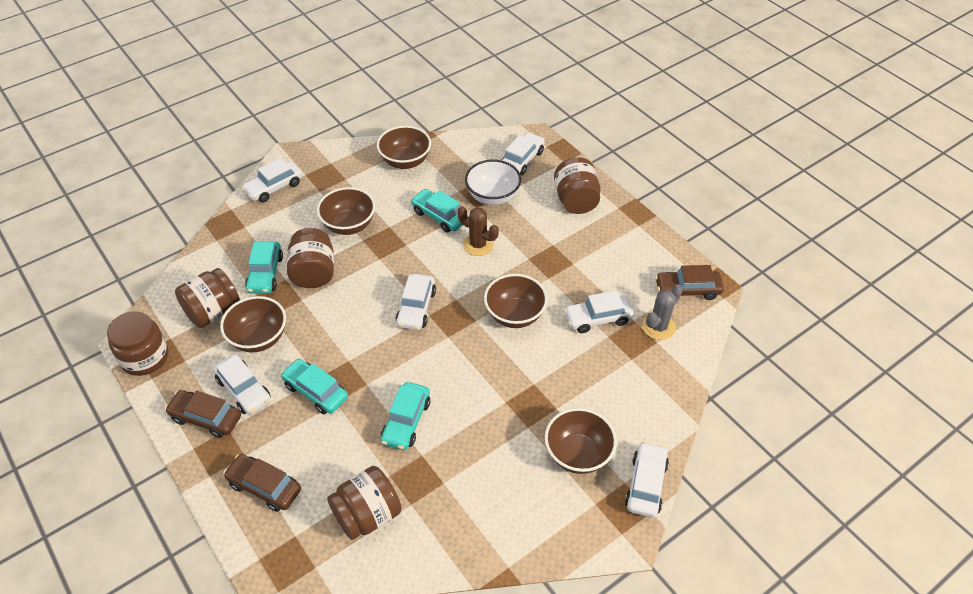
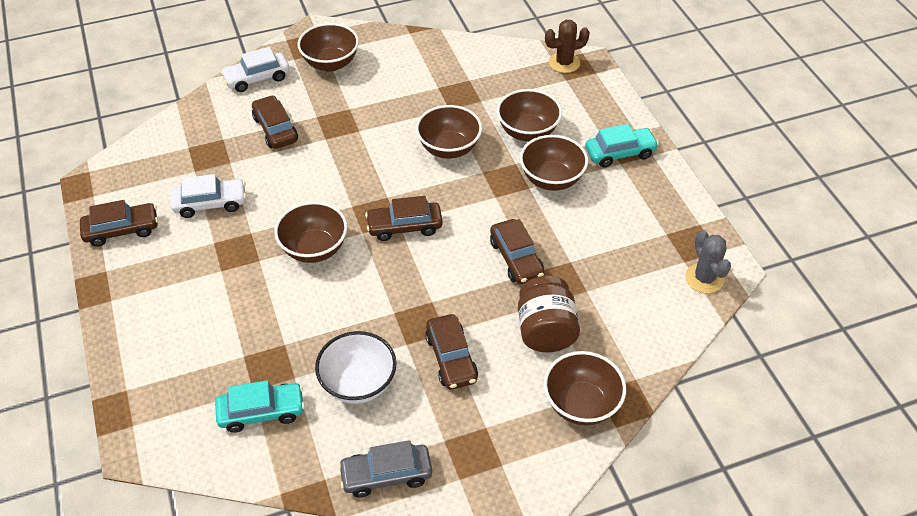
brown bowl: [220,296,286,352] [317,187,375,235] [377,126,431,169] [484,274,548,328] [545,408,617,474] = 5 -> [274,201,347,263] [297,23,359,72] [416,105,482,159] [497,89,562,141] [520,135,588,191] [544,351,626,425] = 6
brown car: [165,390,241,438] [223,454,301,512] [655,265,724,300] = 3 -> [80,200,158,247] [252,95,298,149] [365,196,443,241] [425,314,478,390] [490,219,544,284] = 5
brown jar: [107,311,168,376] [175,268,240,328] [287,228,334,288] [327,466,402,540] [554,157,600,214] = 5 -> [518,276,580,352] = 1
grey car: none = 0 -> [338,440,432,498] = 1
turquoise car: [245,241,283,294] [281,359,348,414] [381,382,430,450] [411,189,468,233] = 4 -> [215,380,305,433] [585,124,659,168] = 2
white car: [213,354,271,415] [242,158,303,203] [396,274,436,330] [502,132,545,175] [564,290,634,333] [625,441,669,518] = 6 -> [171,174,246,218] [221,47,290,92] = 2

